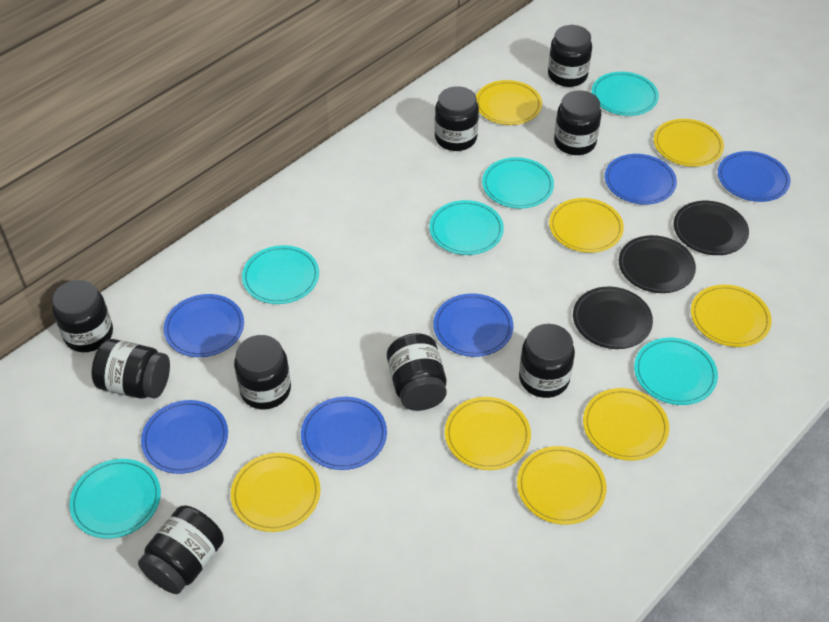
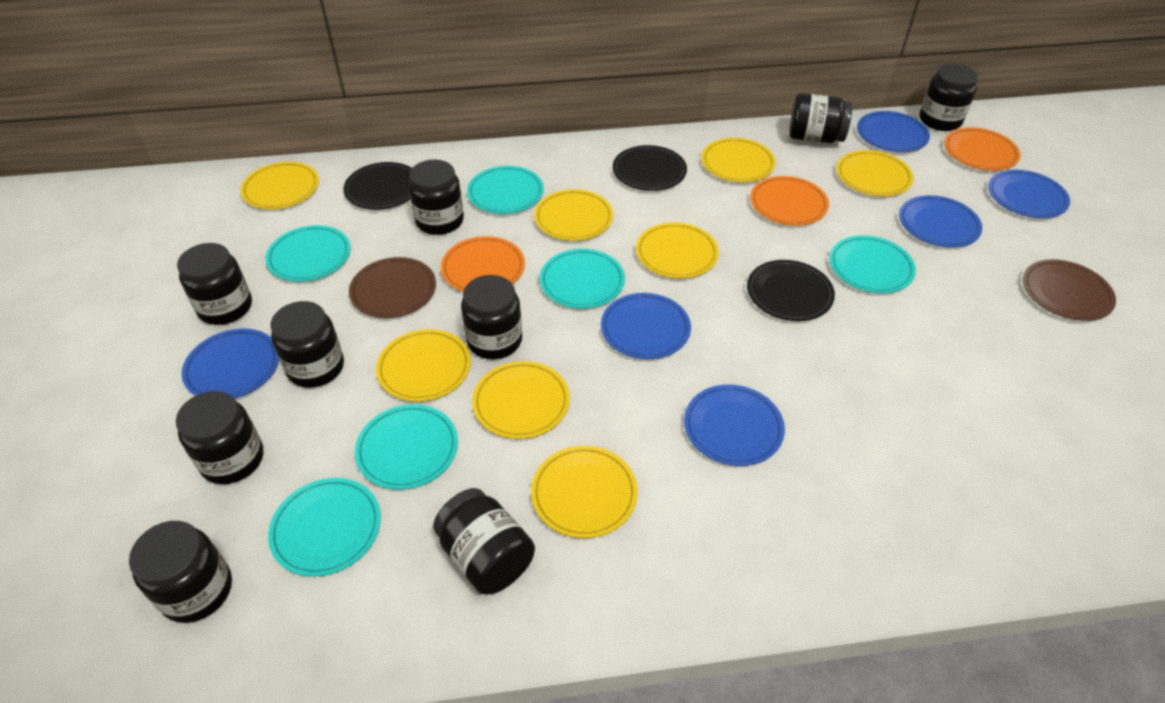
brown plate: none = 0 -> [349,257,436,318] [1023,259,1116,321] = 2
orange plate: none = 0 -> [441,236,525,292] [750,176,829,226] [944,127,1021,171] = 3

